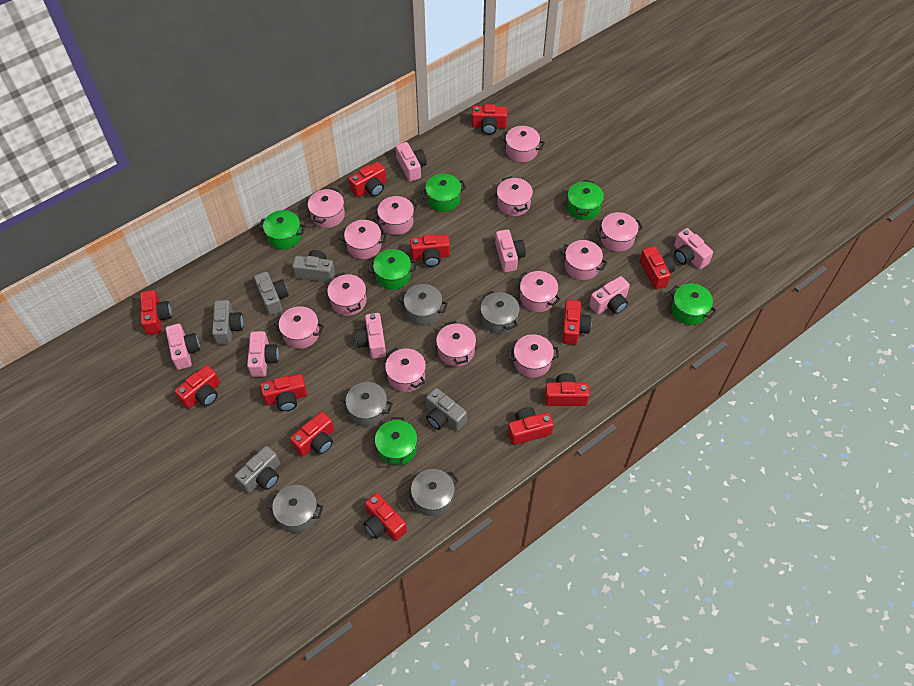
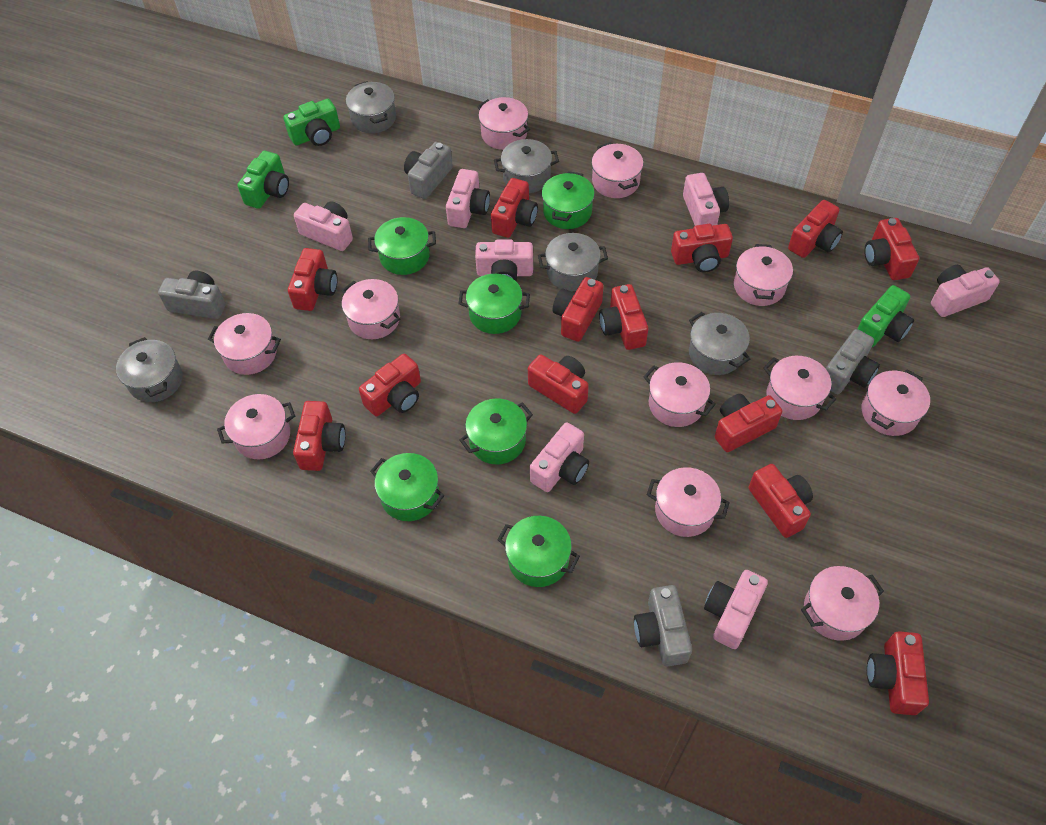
green camera: none = 0 -> [237,151,289,209] [283,99,340,146] [858,285,914,347] = 3
grey camera: [212,300,244,345] [234,446,280,493] [254,272,289,316] [292,250,335,283] [426,388,467,431] = 5 -> [158,270,226,319] [404,142,453,199] [634,585,692,667] [826,329,880,394] = 4
pink pot: [274,306,324,349] [308,188,345,228] [327,272,367,316] [339,220,387,259] [374,196,418,235] [385,347,426,392] [436,321,476,366] [497,176,533,216] [501,126,545,162] [508,334,559,378] [518,271,561,312] [560,240,607,280] [596,212,643,252] = 13 -> [208,313,281,375] [217,394,295,459] [342,279,400,339] [477,97,530,150] [592,142,644,198] [644,362,716,427] [647,467,730,537] [734,244,793,306] [764,356,836,420] [801,566,884,641] [862,369,930,436] = 11
red camera: [140,290,172,335] [175,365,220,409] [261,374,307,411] [290,412,334,457] [349,162,386,197] [364,493,407,541] [410,234,450,267] [472,104,507,135] [508,407,554,445] [545,373,590,406] [562,300,592,345] [640,246,675,290] = 12 -> [288,248,338,311] [293,401,345,471] [359,354,421,416] [491,178,538,238] [528,354,589,414] [553,277,604,342] [599,284,648,350] [671,224,733,273] [715,394,782,452] [749,464,813,538] [788,200,843,258] [864,218,919,280] [867,631,929,715] = 13

